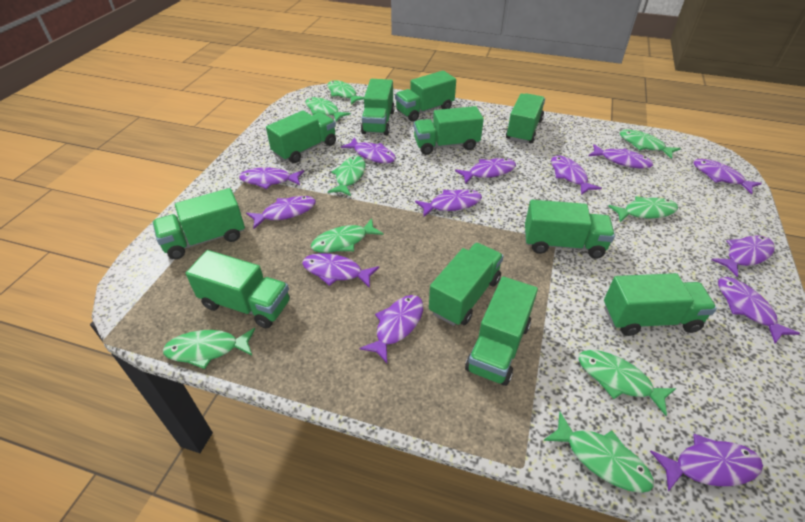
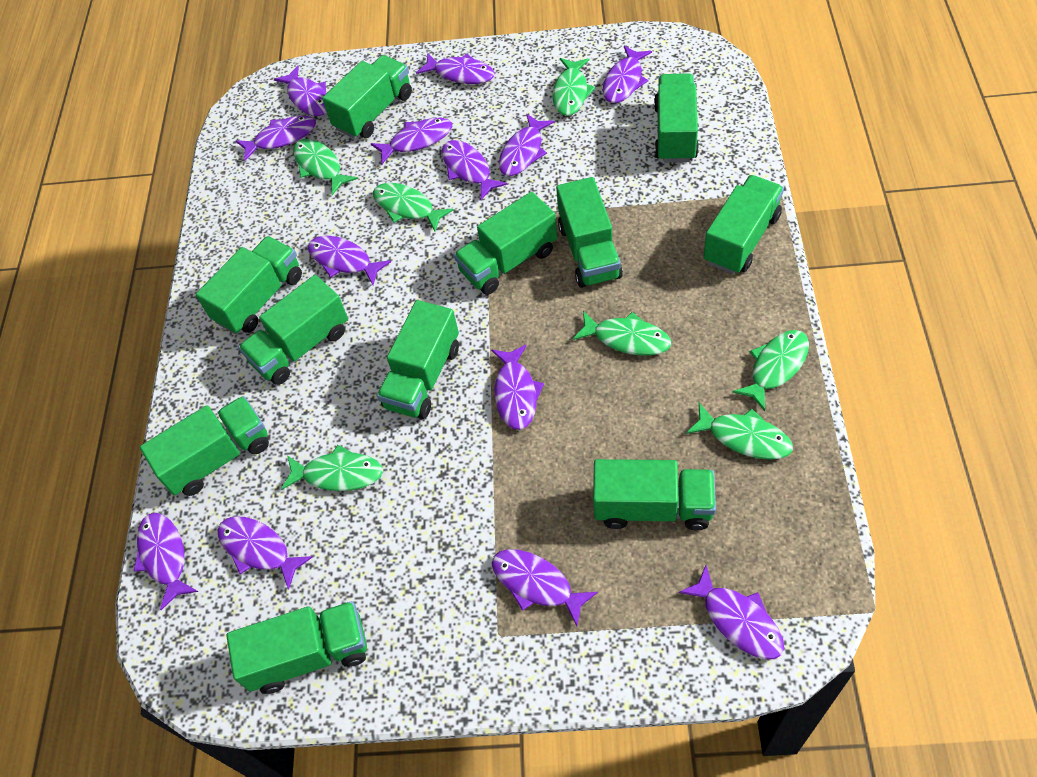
green fish: [163,328,255,369] [305,97,351,122] [311,218,383,253] [328,80,364,105] [328,156,365,196] [543,412,654,493] [578,350,676,416] [608,196,678,222] [620,130,681,159] = 9 -> [281,445,383,491] [293,139,358,195] [373,183,453,231] [552,58,595,116] [573,311,671,356] [686,403,793,460] [732,330,809,411] = 7

